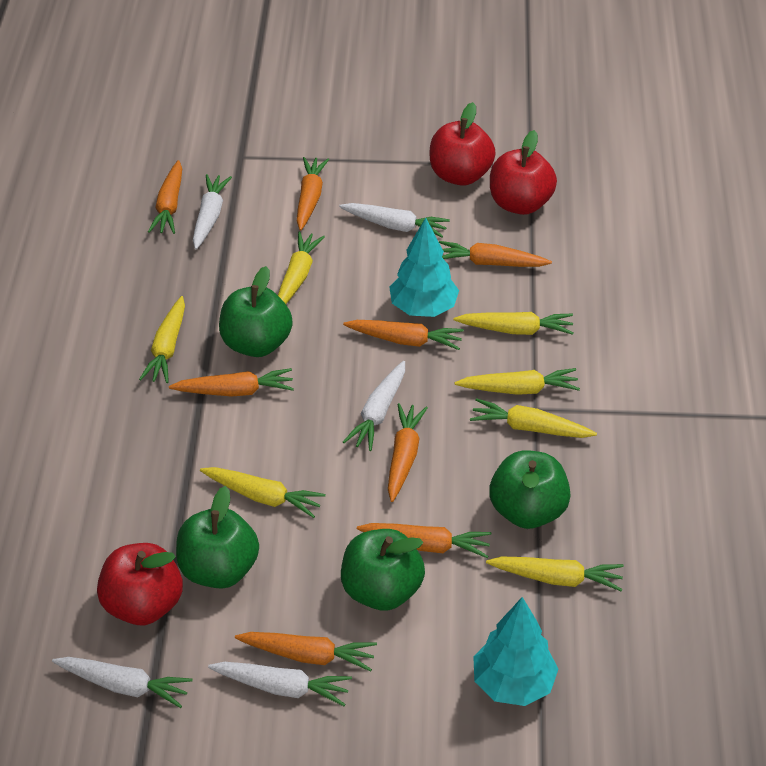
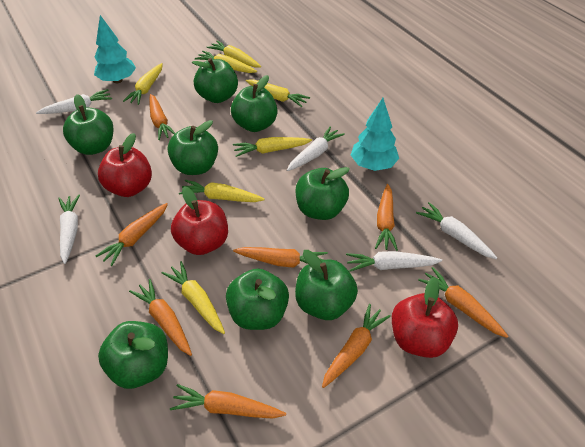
green apple: [176,486,259,589] [219,266,293,357] [341,529,425,611] [489,450,571,529] = 4 -> [63,94,113,155] [98,321,168,389] [168,120,218,175] [192,58,238,103] [226,268,289,330] [231,75,278,132] [295,250,358,320] [296,167,350,220] = 8

